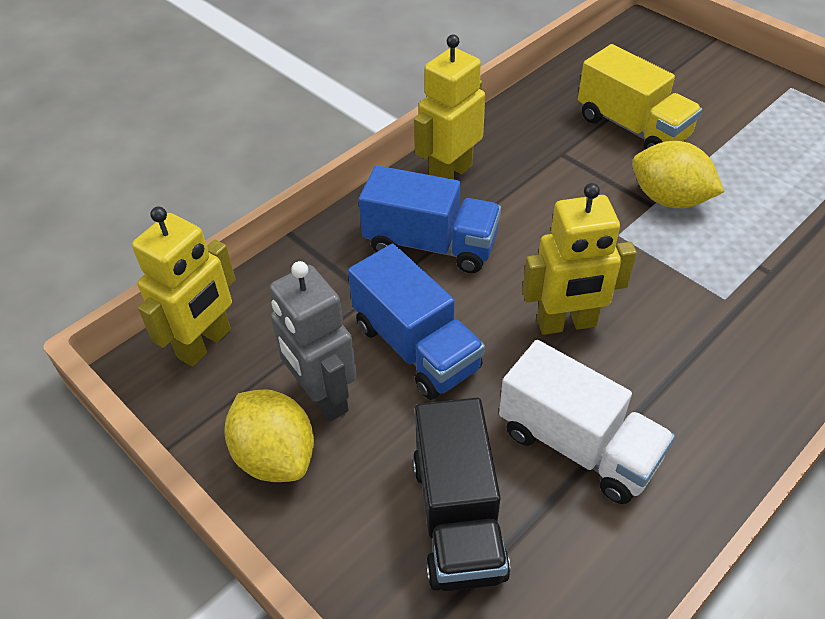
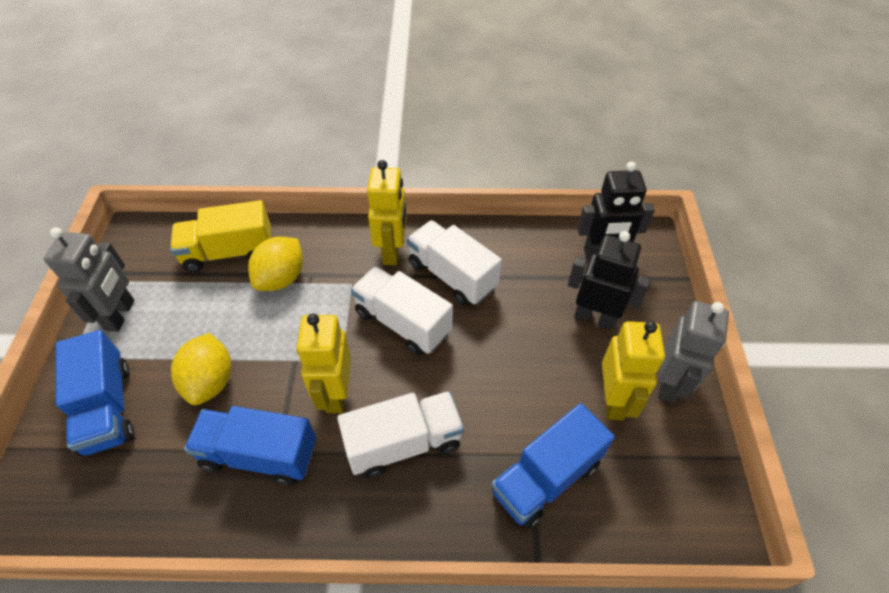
black robot: none = 0 -> [568,231,651,330] [577,161,655,259] = 2
black truck: [413,398,510,591] = 1 -> none = 0
blue truck: [348,244,485,400] [359,166,501,273] = 2 -> [56,330,135,457] [184,406,316,485] [491,403,615,529] = 3
grey robot: [269,261,357,422] = 1 -> [44,228,134,332] [658,301,729,403] = 2
white truck: [499,340,675,504] = 1 -> [337,391,464,478] [351,266,453,356] [407,220,502,306] = 3

